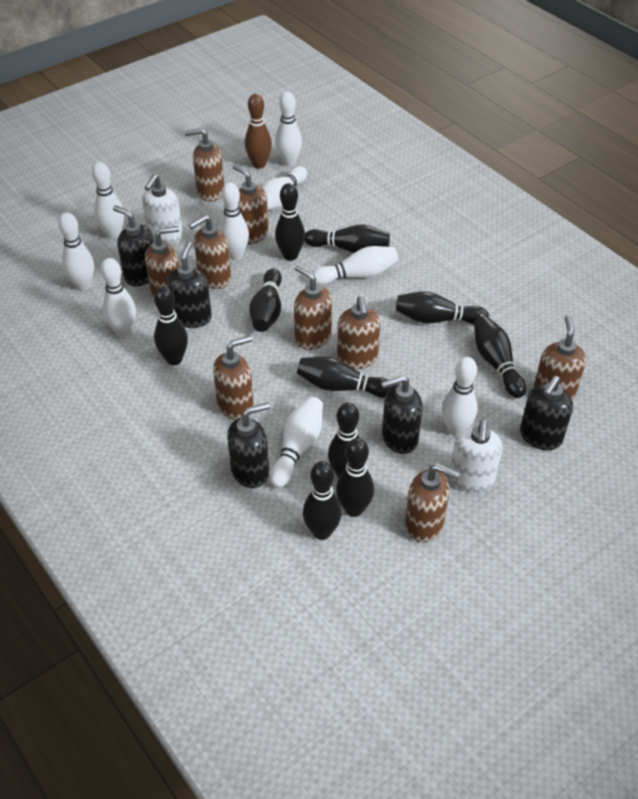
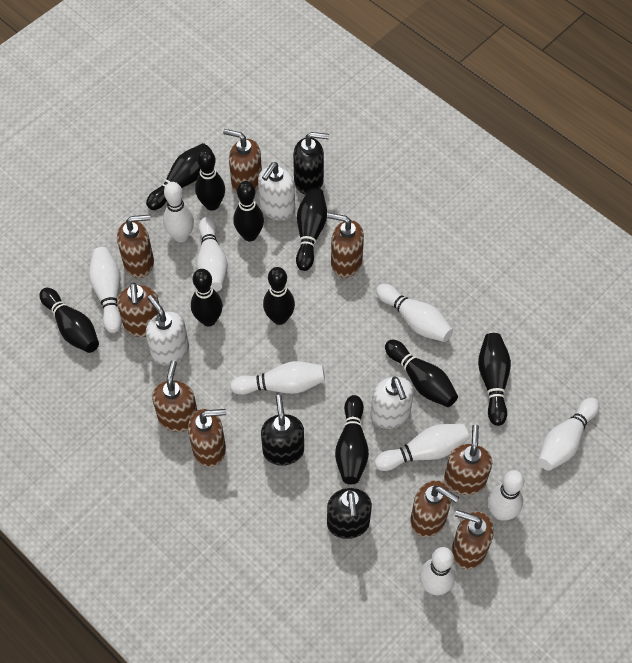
black soap dispenser: [113,205,154,286] [167,242,212,328] [227,402,270,488] [381,375,423,454] [520,376,573,450] = 5 -> [261,395,304,466] [293,132,329,195] [327,488,372,539] = 3
brown bowling pin: [245,94,272,169] = 1 -> none = 0
white soap dispenser: [142,174,183,245] [449,419,503,493] = 2 -> [146,295,189,366] [258,162,295,220] [370,377,414,429] = 3

